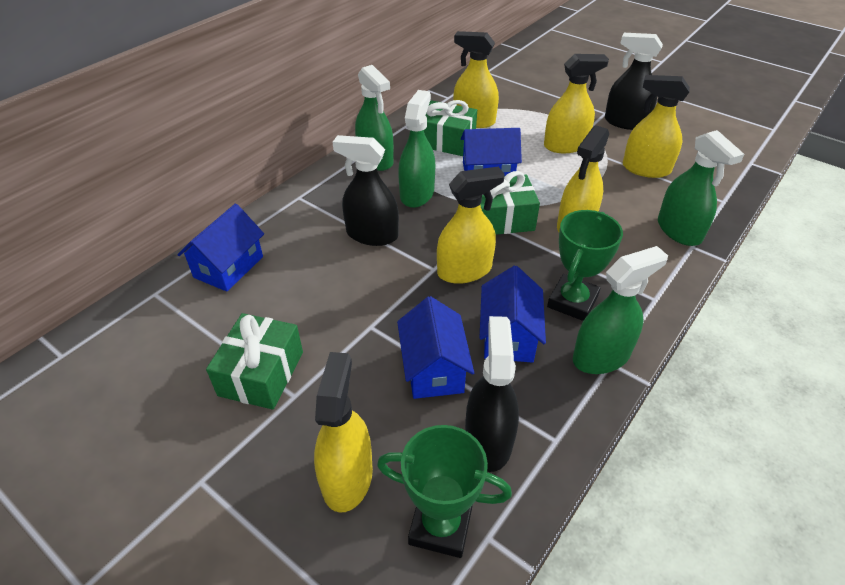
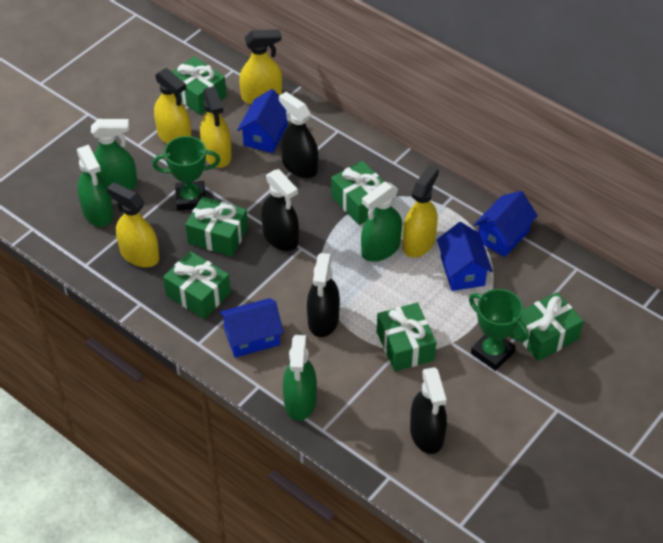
black spray bottle: [333,135,399,246] [465,316,519,472] [605,33,663,130] = 3 -> [261,169,299,251] [279,92,318,178] [307,253,340,337] [410,367,447,454] = 4
green gift: [206,313,303,410] [424,100,477,156] [480,171,540,235] = 3 -> [163,251,231,319] [172,56,227,115] [185,196,248,257] [331,161,384,225] [377,303,436,371] [513,292,583,361] = 6
yellow spray bottle: [314,352,373,513] [437,167,505,284] [453,31,499,128] [544,54,609,153] [557,125,609,232] [623,75,690,178] = 6 -> [107,182,159,267] [154,68,191,144] [200,86,232,168] [239,30,282,104] [402,165,439,258] = 5

